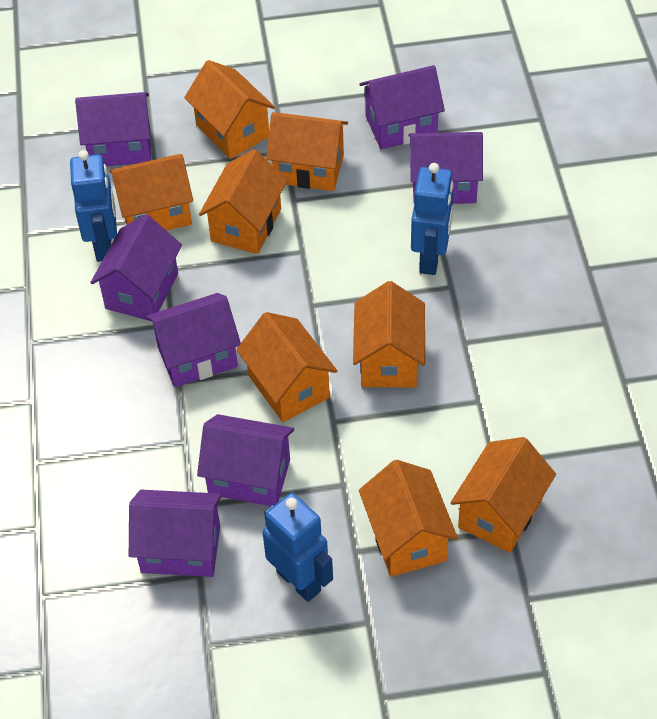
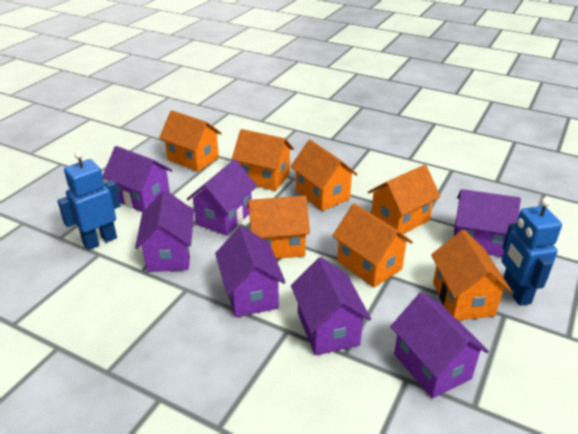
blue robot: [70,150,117,262] [263,493,333,602] [411,163,453,275] = 3 -> [57,151,121,250] [501,197,562,306] = 2
orange house: [110,154,193,231] [184,60,275,159] [199,149,287,254] [236,312,337,422] [266,112,348,191] [353,281,425,388] [359,460,458,577] [450,437,556,553] = 8 -> [159,110,222,172] [232,129,294,191] [247,196,310,259] [290,140,358,211] [332,203,413,288] [368,165,441,234] [431,230,512,321] = 7

